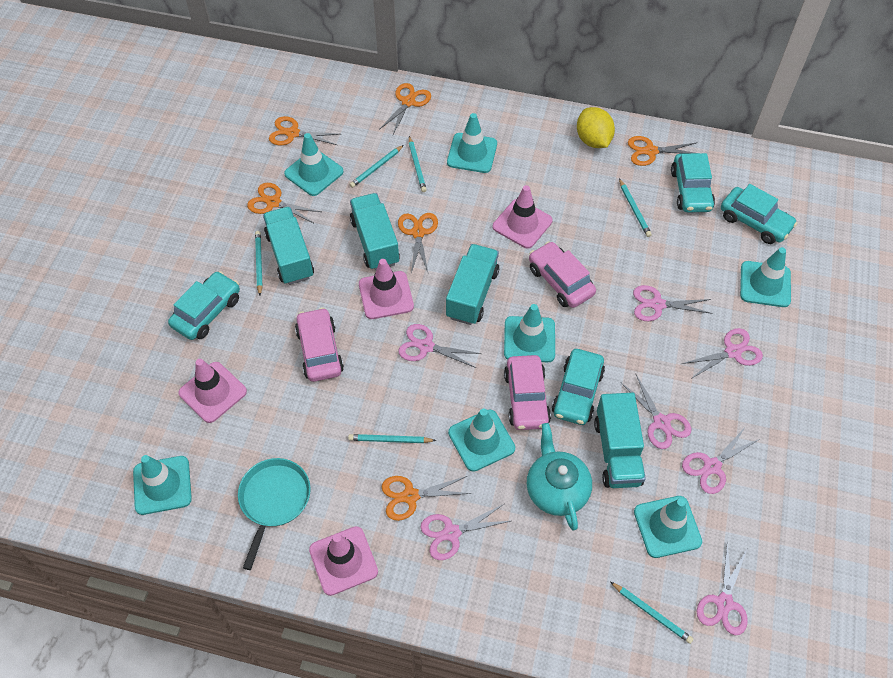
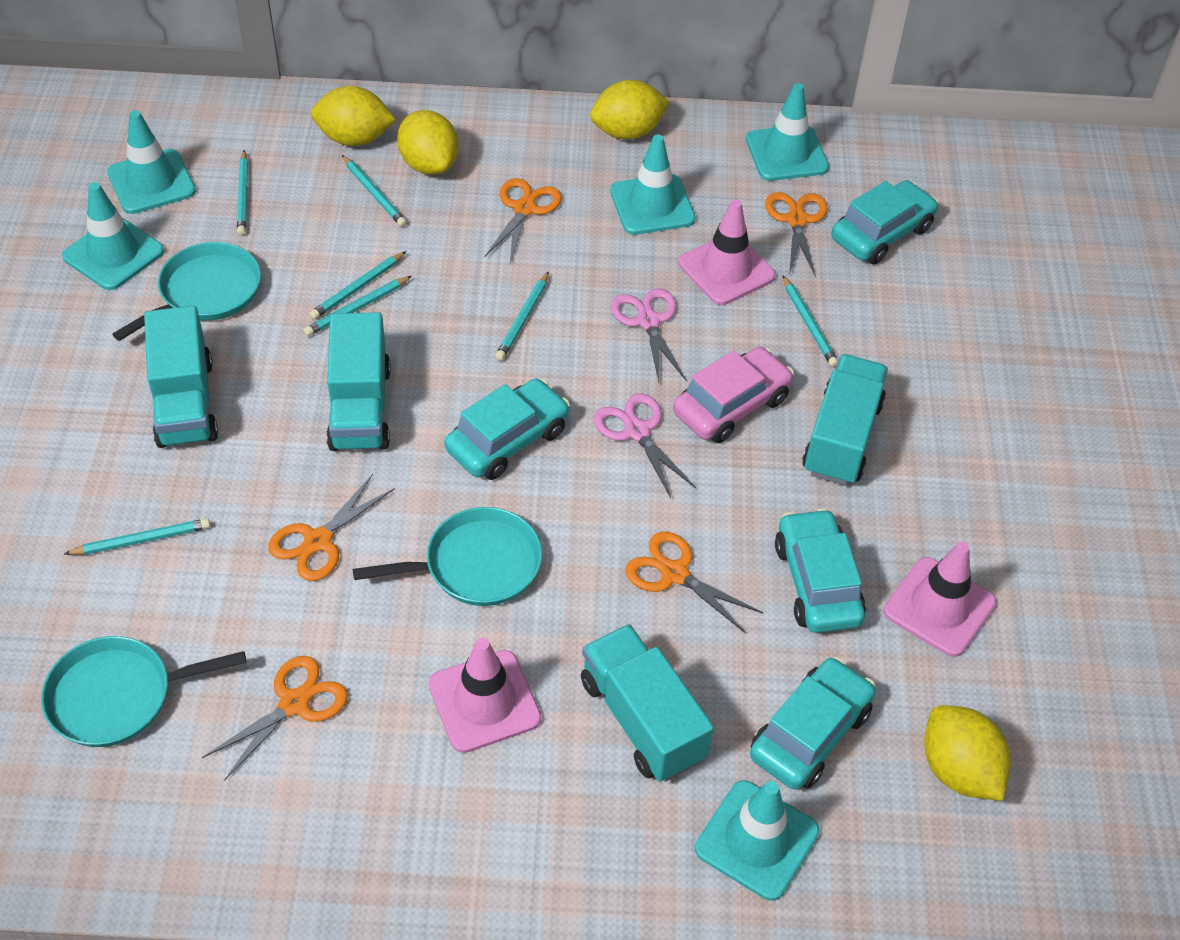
orange scissors: [247,183,321,223] [269,116,340,145] [380,83,431,134] [382,476,471,521] [398,213,438,273] [628,136,698,166] = 6 -> [202,656,348,781] [268,474,395,581] [484,178,562,263] [625,532,763,633] [765,192,828,277] = 5
pink car: [295,307,344,382] [504,355,551,430] [529,241,596,308] = 3 -> [673,347,794,443] = 1
pink scissors: [398,324,482,368] [421,504,510,560] [621,375,691,449] [633,285,713,321] [682,328,763,379] [682,426,760,494] [697,543,748,635] = 7 -> [594,394,696,498] [611,288,686,382] = 2
pink traffic cone: [178,359,247,423] [309,526,378,596] [359,259,414,319] [493,185,553,248] = 4 -> [428,638,541,753] [678,199,776,305] [883,542,996,657] = 3
turquoise pan: [238,458,310,570] = 1 -> [41,636,246,747] [113,242,261,341] [353,507,542,606] = 3
turquoise pencil: [255,231,263,295] [348,434,436,443] [349,145,404,188] [409,136,427,192] [610,582,693,644] [619,179,652,237] = 6 -> [64,518,210,555] [237,150,248,235] [304,276,411,336] [310,251,406,319] [342,155,407,227] [495,271,549,361] [783,276,838,367] = 7
turquoise teapot: [527,423,592,531] = 1 -> none = 0
turquoise traffic cone: [133,455,192,515] [284,133,344,196] [447,113,497,173] [448,408,515,472] [504,304,555,362] [634,496,702,558] [740,247,791,307] = 7 -> [62,182,164,290] [107,110,196,214] [610,134,696,235] [695,780,820,901] [746,83,829,181] = 5
yellow lemon: [577,107,615,148] = 1 -> [311,86,396,146] [397,110,459,175] [590,80,670,139] [924,705,1011,801] = 4

